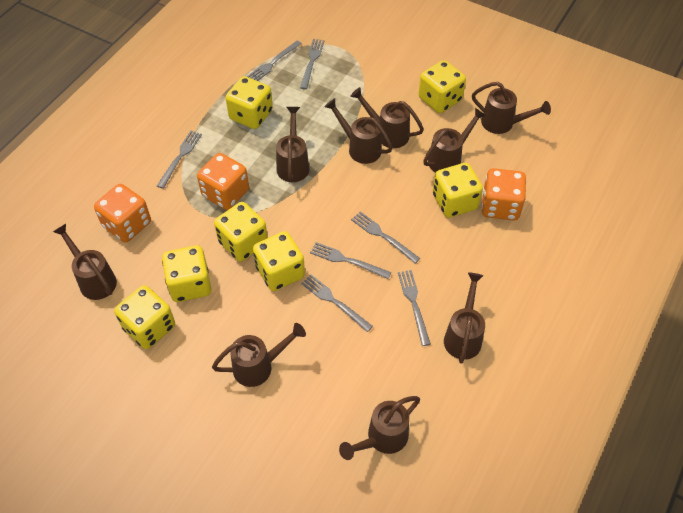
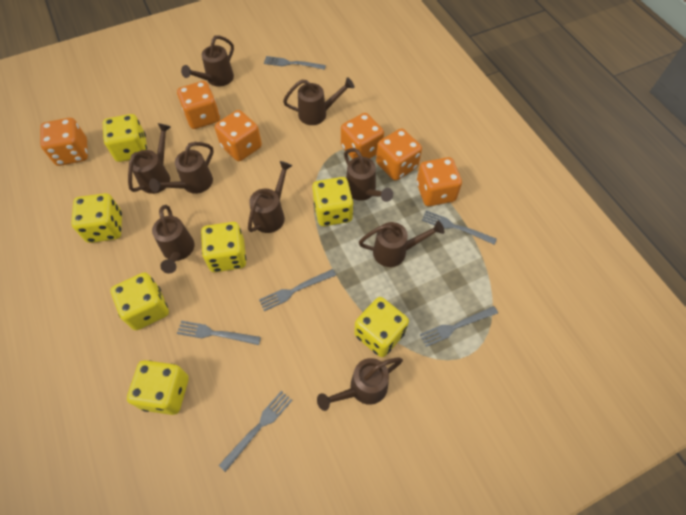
grey fork: [157,131,202,189] [247,40,302,81] [300,39,324,89] [301,275,373,332] [310,242,391,279] [351,211,420,264] [398,270,431,346] = 7 -> [177,321,261,345] [219,391,292,472] [259,269,336,311] [264,56,326,70] [420,306,498,347] [422,210,497,245] = 6
orange dice: [94,184,151,243] [197,153,249,210] [482,168,526,221] = 3 -> [40,118,88,166] [177,81,220,129] [215,110,262,161] [341,113,384,159] [376,128,422,181] [417,157,462,206] = 6

